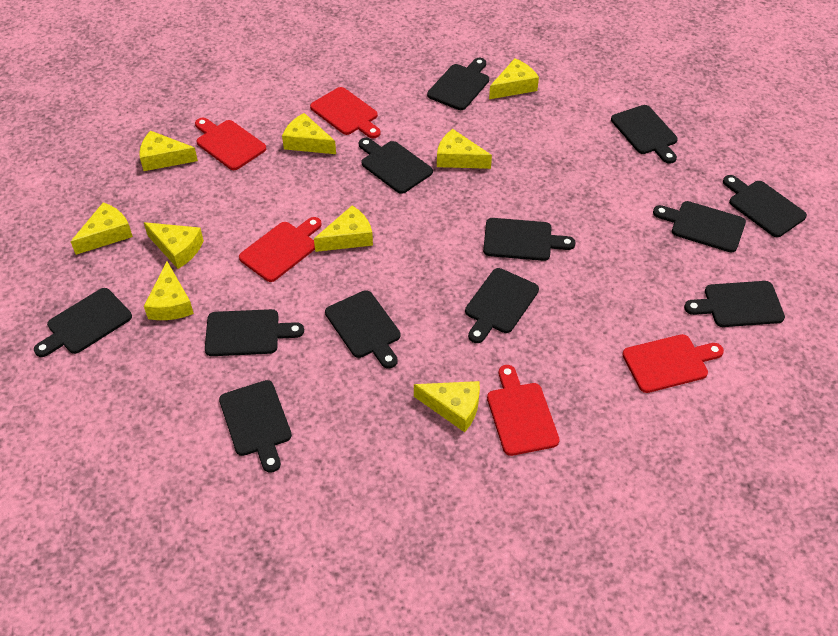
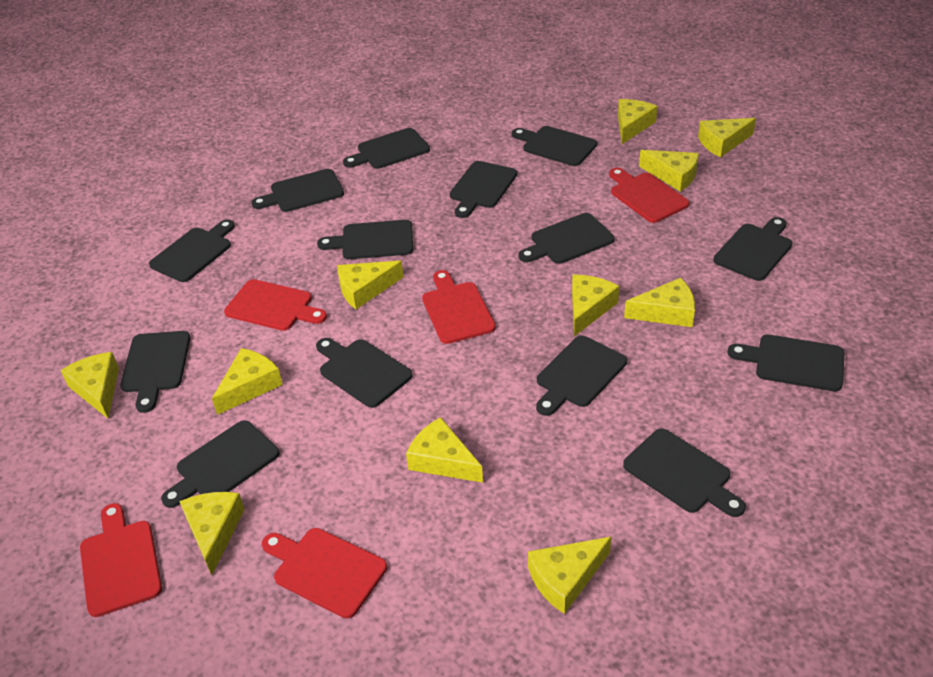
black cutting board: [34,288,132,357] [205,309,304,356] [219,380,292,473] [325,290,401,369] [358,138,433,194] [427,58,489,110] [465,268,539,343] [483,218,576,261] [611,105,678,164] [653,201,746,253] [684,281,785,327] [723,175,807,237] = 12 -> [120,331,190,413] [149,220,235,282] [161,420,279,508] [251,169,344,212] [316,338,413,408] [317,220,413,259] [343,128,430,169] [450,161,517,218] [512,126,597,166] [519,213,615,264] [536,336,627,416] [623,428,746,517] [713,217,792,281] [728,334,845,392] = 14
yellow cheese: [71,202,133,255] [139,130,198,171] [144,222,204,269] [144,262,194,320] [282,113,336,154] [314,205,373,252] [414,381,480,432] [437,129,492,169] [489,58,539,99] = 9 -> [60,352,119,418] [179,492,245,575] [212,348,283,415] [337,261,404,309] [406,417,483,483] [528,537,611,614] [572,275,619,336] [618,99,657,144] [624,278,695,327] [639,150,699,192] [698,118,756,158] = 11

